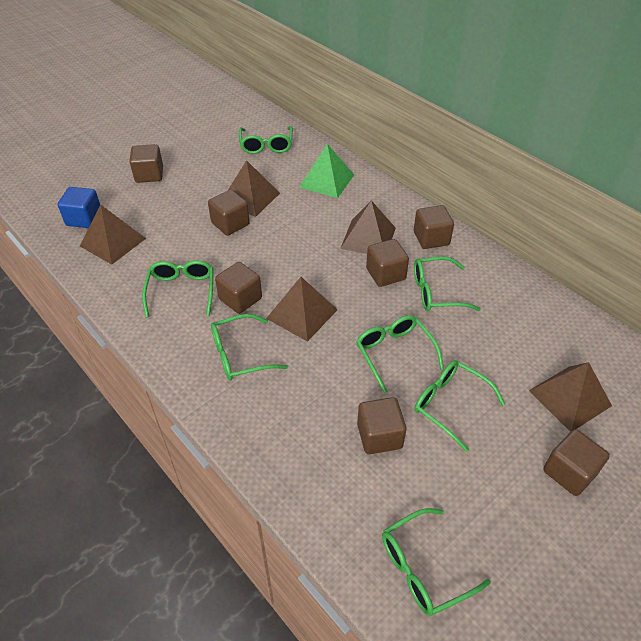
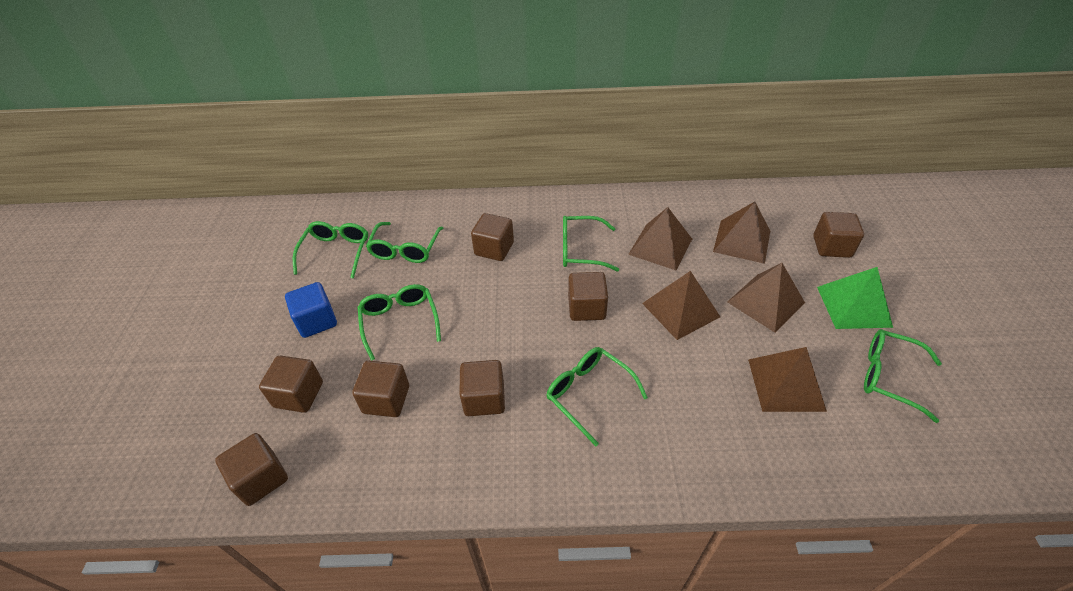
green glasses: [142,260,213,318] [211,314,288,381] [239,126,293,154] [356,315,444,393] [382,508,491,616] [414,256,481,311] [415,360,506,452] = 7 -> [293,221,368,279] [357,284,441,361] [366,222,443,263] [546,347,648,447] [563,216,619,272] [864,329,942,423] = 6

